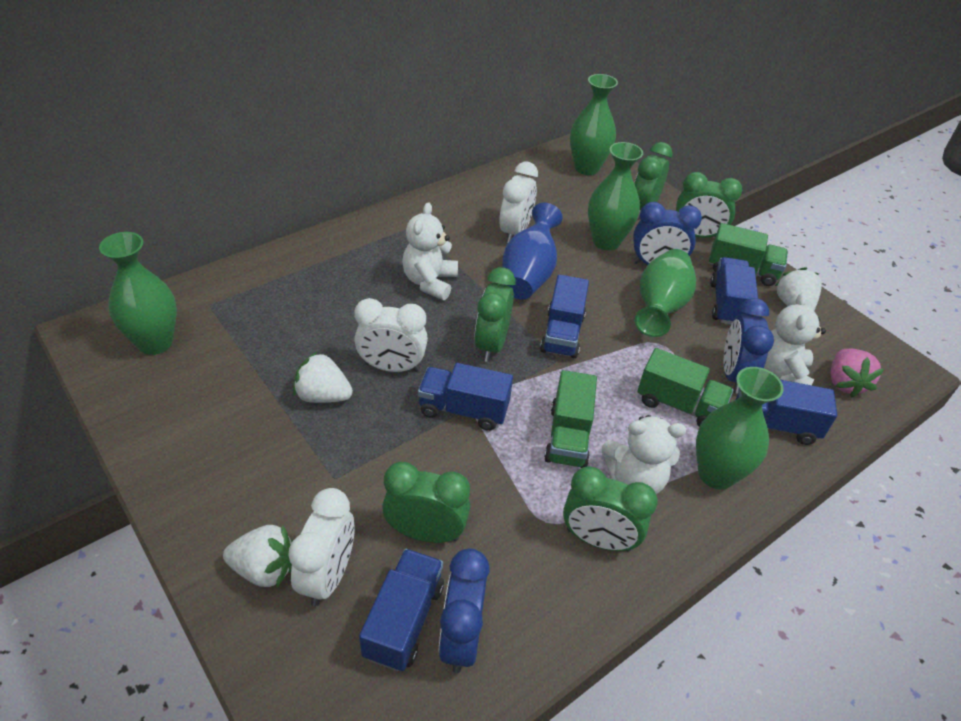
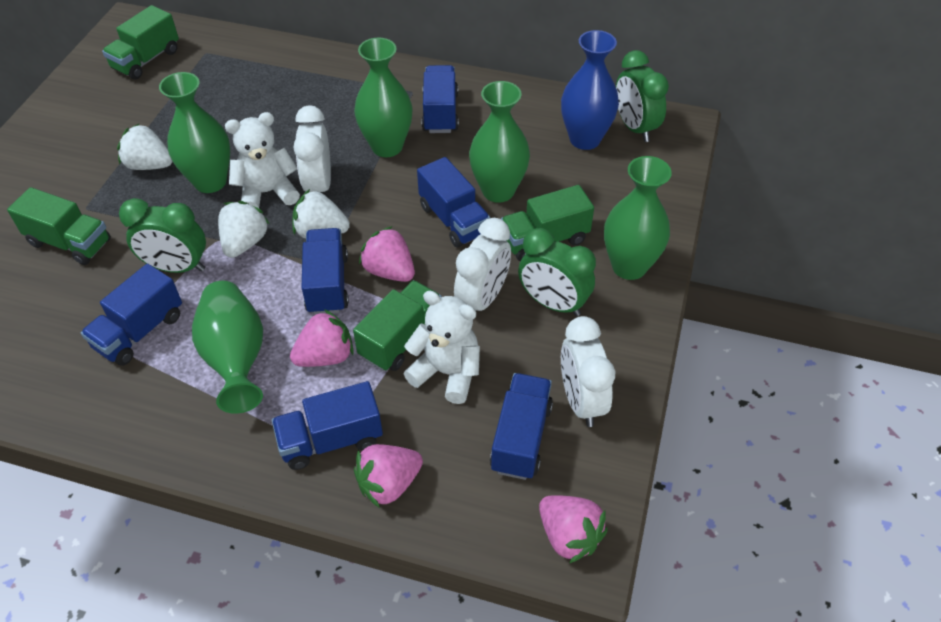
blue clock: [439,548,490,673] [633,202,702,265] [724,298,774,394] = 3 -> none = 0
blue truck: [359,549,444,671] [418,363,513,431] [540,274,589,359] [710,257,758,324] [735,380,837,445] = 5 -> [81,264,182,366] [272,381,383,470] [302,228,349,315] [417,157,490,248] [422,65,459,133] [490,373,553,480] = 6
green clock: [382,462,470,543] [474,267,516,362] [563,466,658,552] [634,142,673,219] [676,172,742,238] = 5 -> [119,198,206,273] [518,228,596,316] [616,50,669,142] = 3
green truck: [544,370,597,468] [637,348,733,427] [709,223,788,286] = 3 -> [7,187,111,265] [102,5,179,79] [353,280,442,371] [501,185,594,261] = 4
pink strawberry: [830,349,884,398] = 1 -> [290,309,354,367] [354,444,423,508] [359,226,415,282] [539,495,608,563] = 4
white teddy bear: [402,202,458,300] [602,415,686,494] [764,292,826,385] = 3 -> [225,112,300,208] [403,291,480,404] = 2

